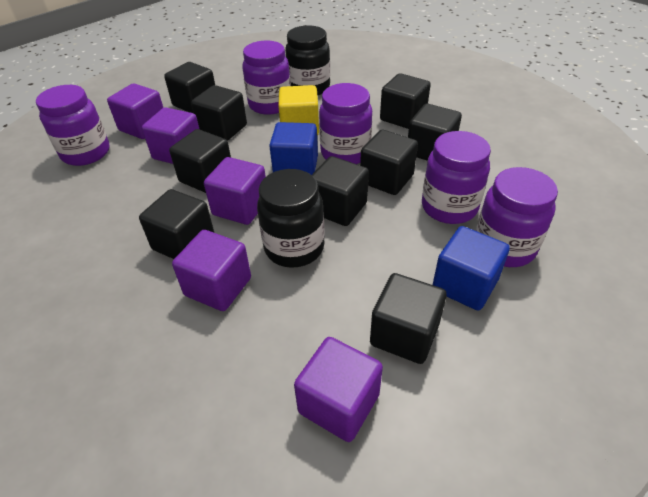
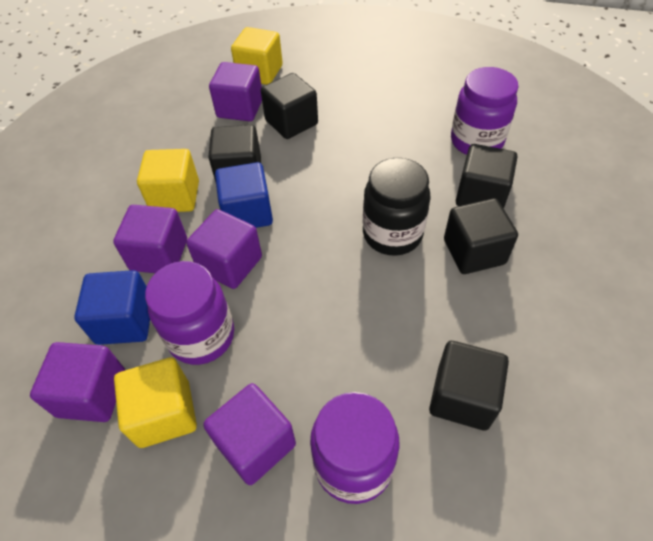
black cube: [139,189,214,259] [164,62,215,113] [169,129,231,193] [191,85,247,141] [312,156,369,226] [360,130,418,195] [370,273,447,364] [380,73,431,129] [408,104,462,161] = 9 -> [208,125,261,182] [261,73,318,139] [429,341,509,431] [444,198,518,274] [456,144,517,209] = 5
black jar: [257,169,325,268] [285,26,330,96] = 2 -> [363,158,430,256] = 1
purple jar: [36,85,110,166] [242,41,291,115] [319,83,372,164] [422,131,491,224] [476,167,558,267] = 5 -> [145,261,234,365] [310,392,399,504] [451,67,519,155] = 3
yellow cube: [278,85,319,135] = 1 -> [114,357,197,448] [137,149,199,212] [231,27,283,85] = 3

